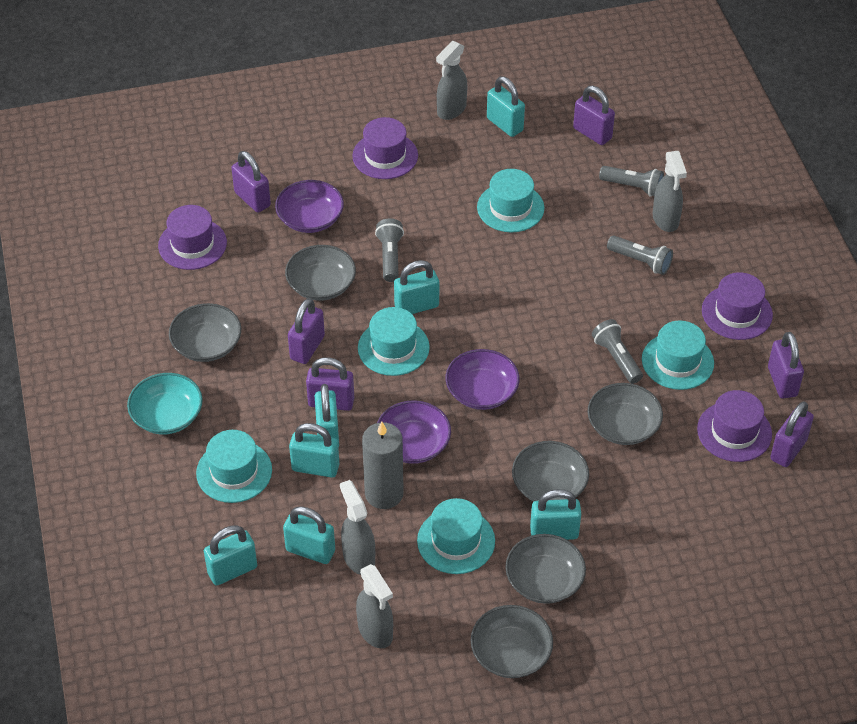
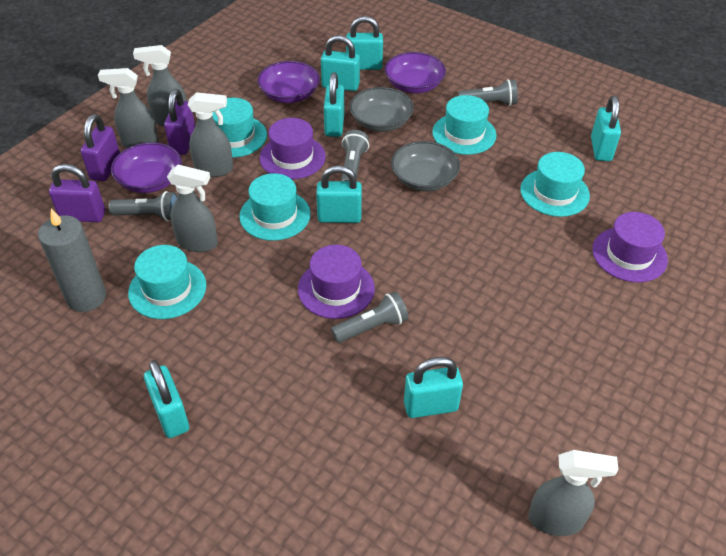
grey bowl: [169,303,241,362] [285,245,356,301] [471,605,553,678] [505,534,586,604] [512,441,589,502] [588,383,663,445] = 6 -> [349,87,414,132] [391,141,460,191] = 2
grey spray bottle: [340,480,375,575] [356,564,393,648] [436,41,468,120] [653,151,687,232] = 4 -> [98,68,159,148] [133,45,187,126] [167,165,218,252] [188,92,233,177] [528,450,618,536] = 5
purple hat: [158,205,227,270] [352,117,418,179] [697,390,772,462] [702,272,773,340] = 4 -> [259,118,326,179] [298,245,375,319] [592,212,668,282] = 3
purple padlock: [231,151,271,213] [288,298,325,364] [306,357,354,411] [573,86,615,145] [768,332,804,399] [770,402,814,467] = 6 -> [49,164,105,222] [81,114,120,181] [164,89,195,155] = 3
turquoise bowl: [127,373,203,434] = 1 -> none = 0

